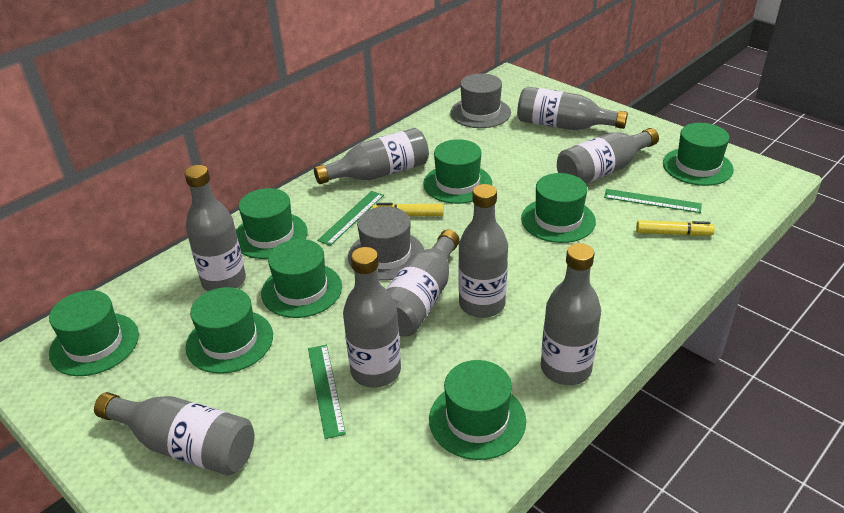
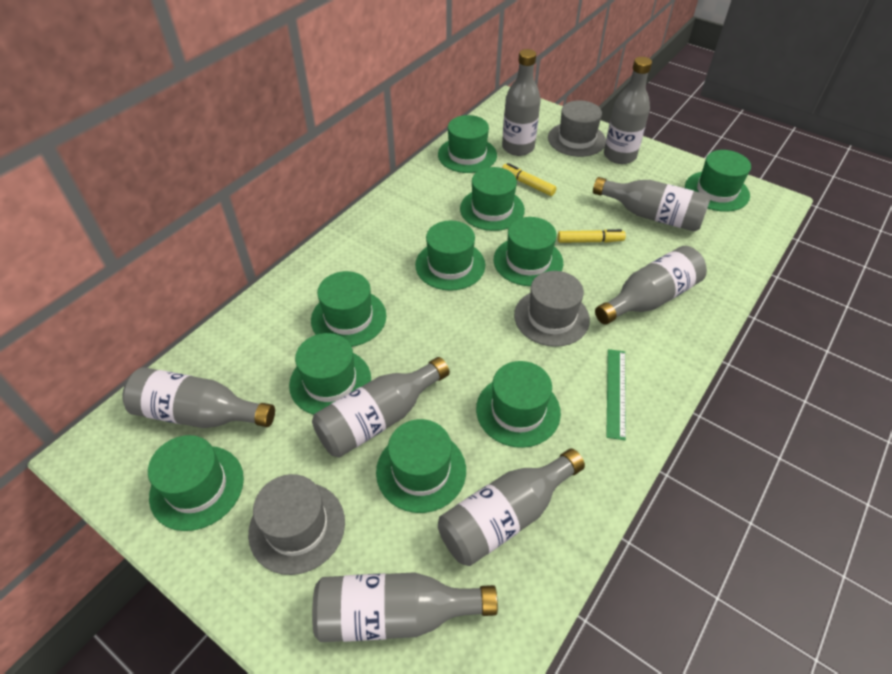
green hat: [49,290,139,376] [186,287,273,374] [236,188,308,259] [261,239,342,318] [423,139,492,204] [429,360,526,460] [521,173,596,243] [663,123,734,186] = 8 -> [148,435,244,531] [289,333,371,415] [311,271,386,347] [376,419,466,513] [415,220,485,291] [438,115,497,173] [460,167,525,231] [476,361,561,448] [494,217,563,286] [685,150,751,212] = 10
green ruler: [308,345,346,439] [317,191,384,246] [604,189,702,213] = 3 -> [606,349,626,440] = 1
grey bottle: [94,392,255,475] [184,165,246,291] [314,128,429,184] [343,247,401,388] [386,230,460,337] [458,184,508,318] [517,86,628,130] [541,243,601,385] [557,128,659,184] = 9 -> [122,367,275,428] [312,357,450,458] [312,572,498,642] [438,448,585,566] [502,49,541,156] [593,177,710,232] [595,246,707,325] [604,57,652,164] = 8
grey hat: [348,206,424,281] [450,73,511,128] = 2 -> [248,474,345,575] [514,271,590,347] [548,100,606,157] = 3

